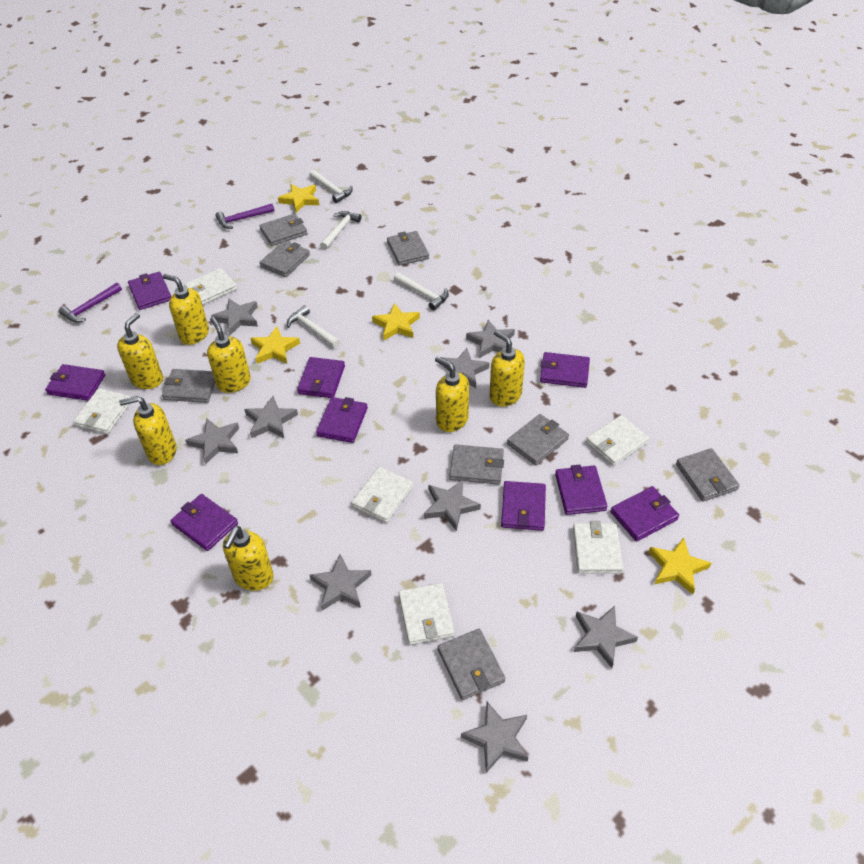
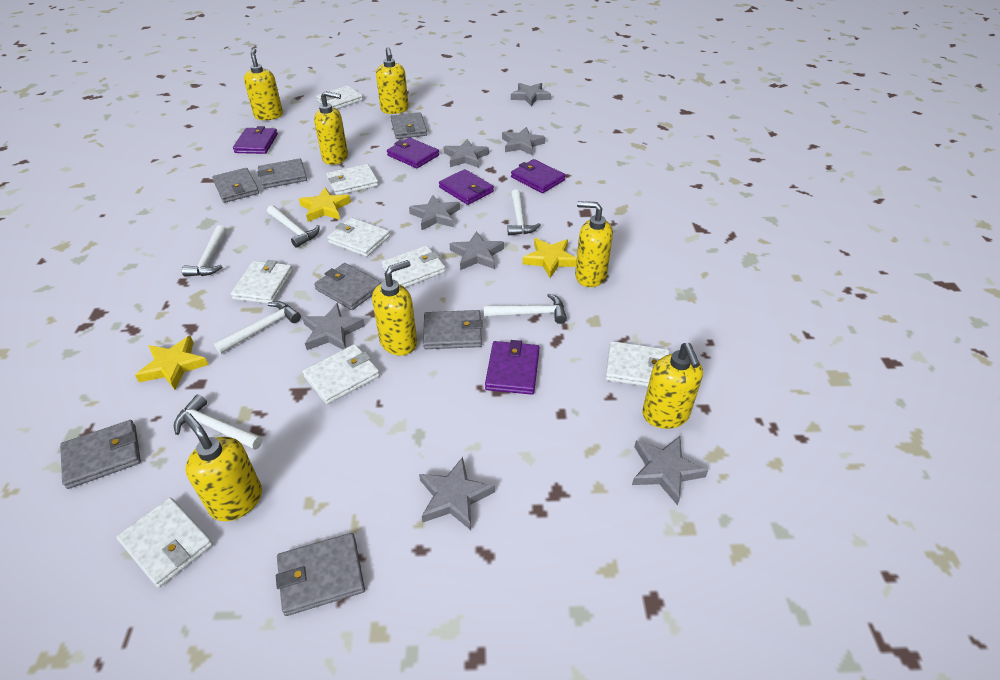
grey star: [185,419,239,465] [211,299,258,336] [244,396,298,438] [310,554,371,611] [424,480,481,531] [441,348,490,388] [461,702,528,773] [466,320,515,358] [574,606,638,668] = 9 -> [302,303,365,350] [409,195,460,230] [419,457,495,530] [444,139,489,168] [449,231,504,270] [502,127,546,155] [511,83,551,106] [632,436,708,505] = 8
grey wallet: [162,369,215,403] [259,214,308,246] [260,241,310,277] [387,231,429,266] [437,629,506,700] [449,445,504,485] [507,414,569,465] [676,448,740,501] = 8 -> [60,420,141,489] [212,168,259,203] [257,159,307,189] [276,533,365,616] [314,263,381,310] [391,112,427,139] [423,310,483,349] = 7
purple hammer: [59,283,122,323] [216,204,275,229] = 2 -> none = 0
purple wallet: [45,364,105,401] [128,272,171,310] [171,494,238,551] [297,357,345,398] [316,397,368,443] [501,481,546,531] [540,352,590,388] [555,465,608,515] [611,486,679,542] = 9 -> [233,126,278,154] [387,137,439,168] [439,169,494,205] [485,340,540,395] [511,159,566,193] = 5
white hammer: [287,305,340,348] [309,170,353,203] [320,211,361,250] [394,272,449,310] = 4 -> [174,394,263,450] [182,225,227,277] [214,301,301,354] [267,205,320,248] [484,294,567,324] [507,189,541,235] = 6
white wallet: [73,388,131,434] [184,268,237,305] [351,467,413,523] [399,583,455,645] [573,521,623,574] [586,415,649,466] = 6 -> [116,498,213,588] [231,260,293,304] [302,344,380,405] [316,86,363,109] [326,164,379,195] [327,217,390,257] [382,245,446,288] [605,341,670,387] = 8
yellow star: [250,326,300,364] [278,184,319,213] [372,303,420,340] [649,538,711,595] = 4 -> [135,336,209,390] [299,187,351,222] [523,238,577,278] = 3

